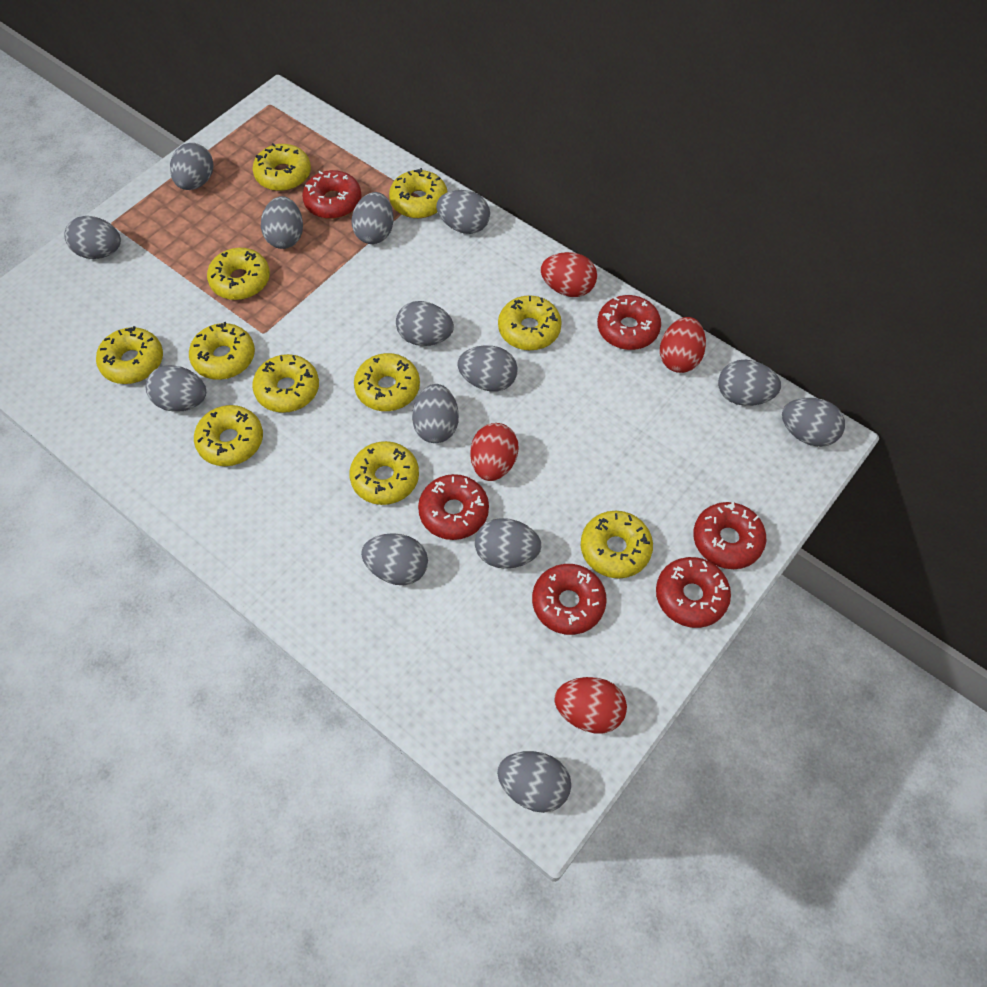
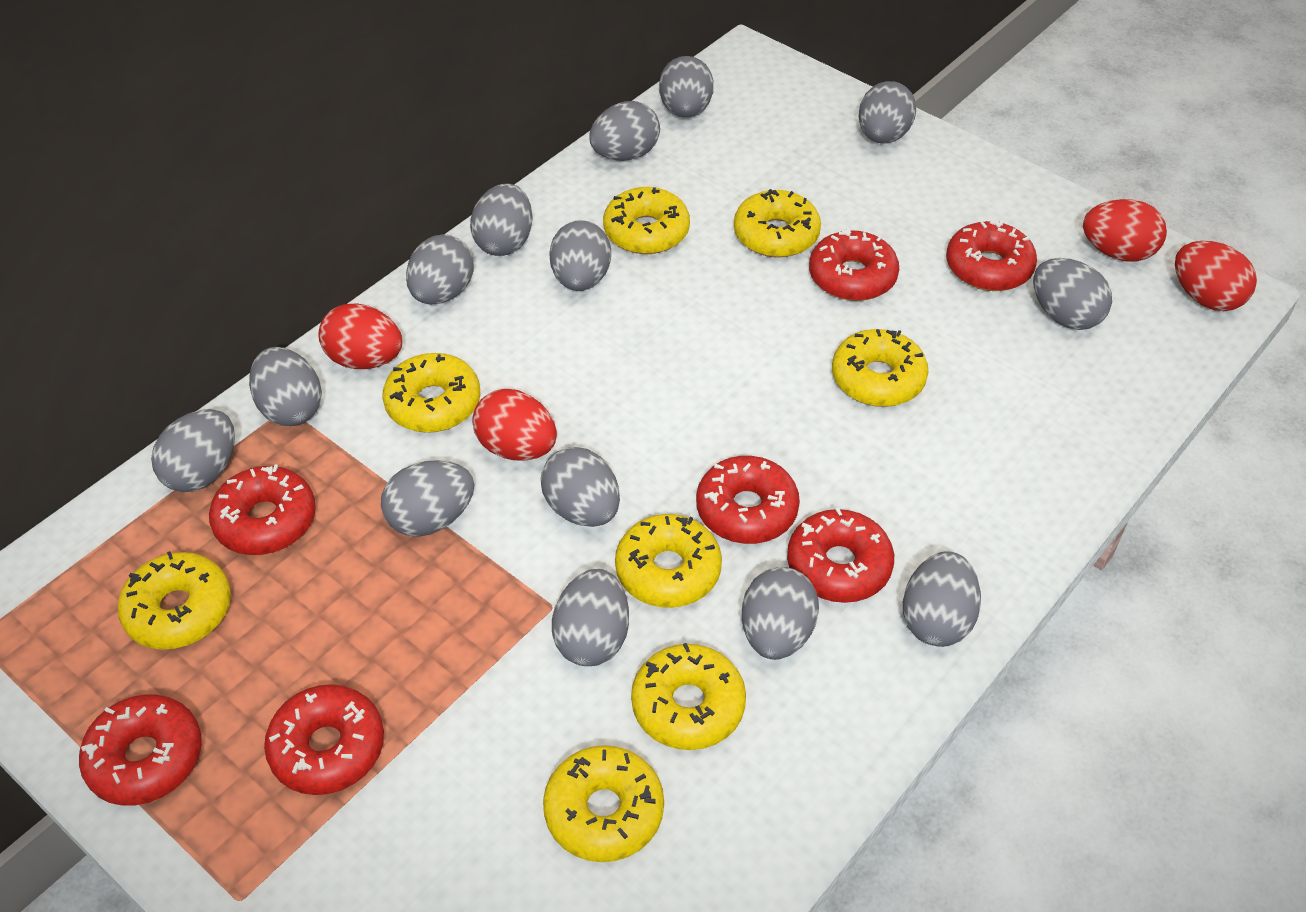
red donut: [302,170,362,219] [418,474,489,540] [532,564,607,635] [597,295,661,350] [656,557,731,628] [693,502,766,569] = 6 -> [79,694,202,806] [209,464,316,555] [264,684,384,795] [696,456,800,544] [787,507,894,603] [809,228,899,301] [946,220,1037,291] = 7
yellow donut: [96,326,163,384] [189,322,255,380] [194,405,263,466] [207,248,270,300] [252,354,319,413] [253,143,311,191] [349,441,419,505] [354,353,420,411] [389,168,447,218] [498,296,562,350] [581,511,653,579] = 11 -> [117,551,231,650] [382,353,480,433] [543,745,664,862] [603,187,690,254] [615,514,722,608] [631,643,746,750] [734,189,821,258] [832,329,928,407] = 8

